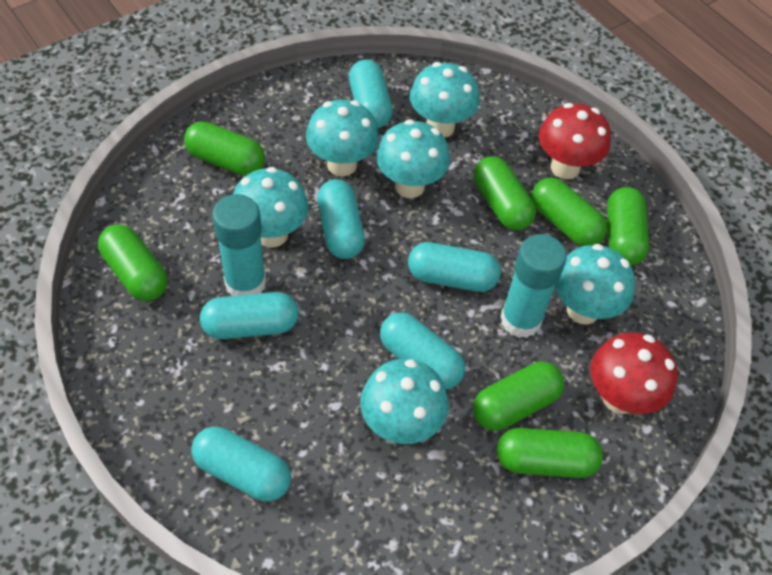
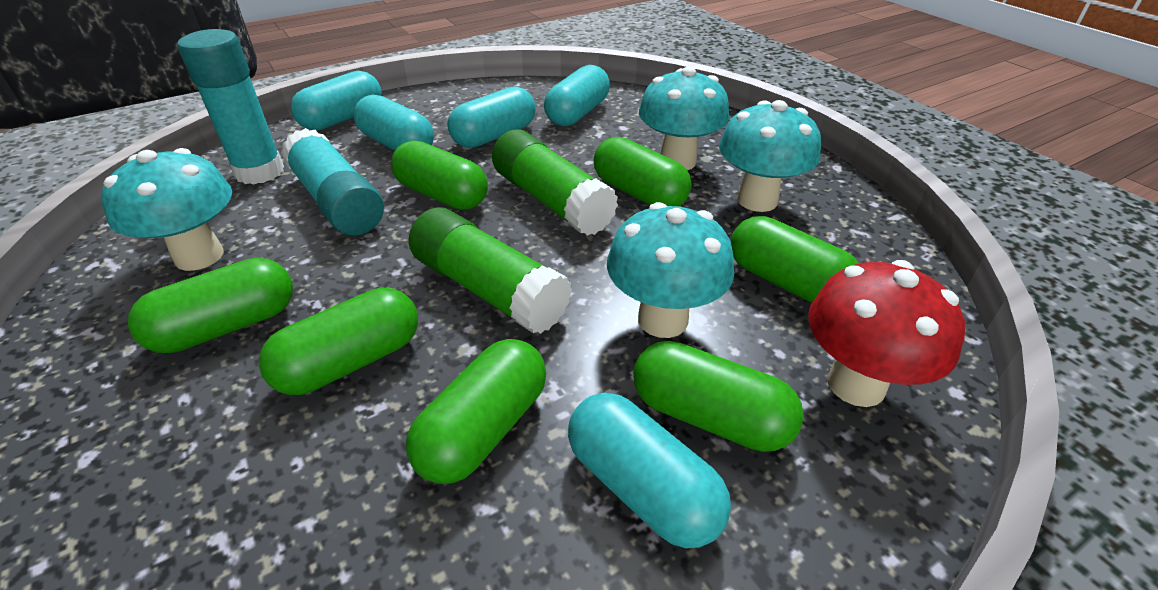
green glue stick: none = 0 -> [409,207,572,334] [492,129,618,236] = 2
red mushroom: [539,103,611,179] [591,332,677,414] = 2 -> [808,260,965,407] = 1
turquoise capsule: [191,427,291,502] [200,292,299,339] [317,179,365,259] [349,60,393,128] [380,312,465,389] [408,242,501,292] = 6 -> [291,71,382,131] [353,95,434,150] [447,86,536,148] [544,65,610,126] [568,393,731,548] = 5
turquoise mushroom: [233,167,309,248] [306,99,379,176] [360,359,449,444] [376,119,450,198] [410,62,480,138] [555,244,635,324] = 6 -> [101,148,232,271] [607,202,734,338] [639,66,729,170] [719,100,821,212] = 4

